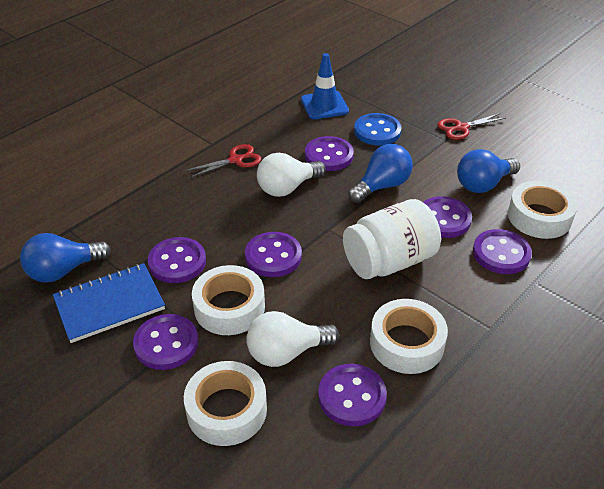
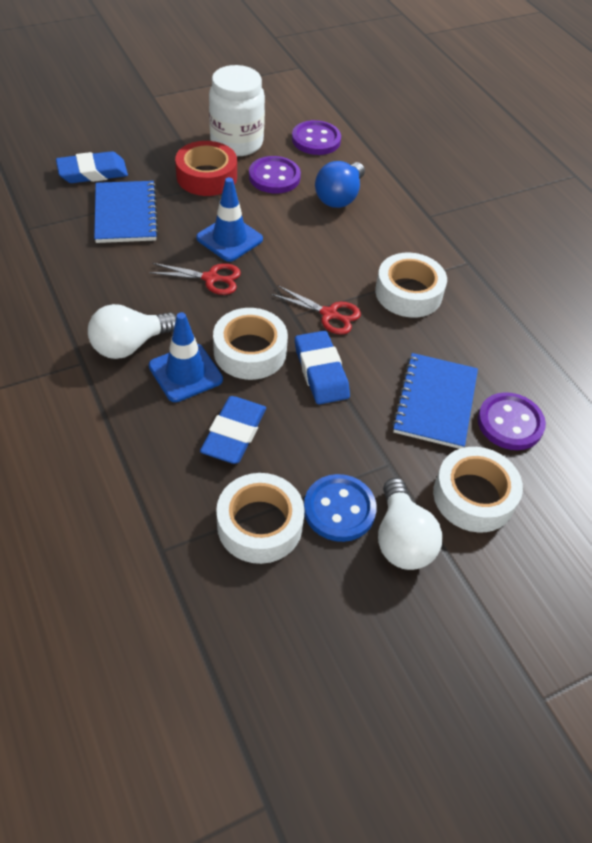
blue eraser: none = 0 -> [56,151,128,183] [200,396,266,464] [295,331,350,405] = 3
blue light bulb: [20,233,111,283] [348,144,413,203] [457,149,520,193] = 3 -> [315,161,365,208] = 1
blue notebook: [53,263,165,343] = 1 -> [94,181,159,243] [392,353,478,449] = 2
blue traffic cone: [301,53,349,119] = 1 -> [149,312,223,402] [196,177,263,262] = 2
purple button: [133,314,198,370] [148,237,206,283] [245,232,302,277] [305,136,354,171] [318,364,387,426] [423,196,472,238] [473,229,532,274] = 7 -> [249,156,301,194] [292,120,341,155] [478,392,546,450] = 3
red tape: none = 0 -> [175,141,237,196] = 1

